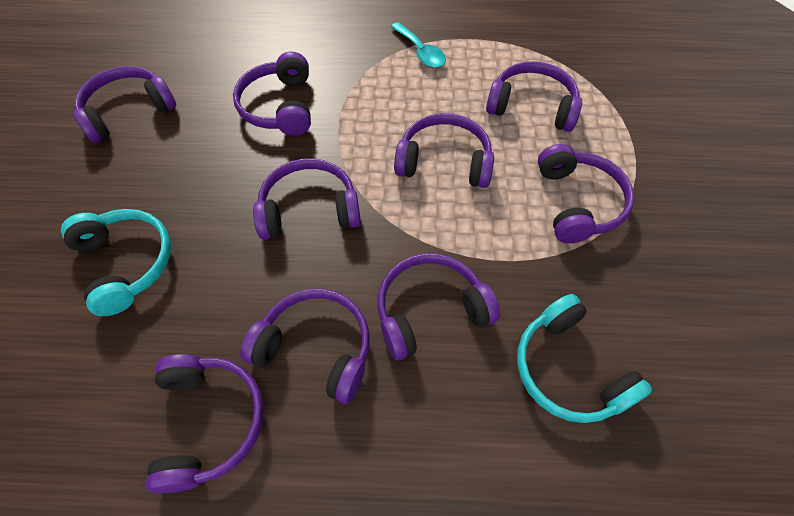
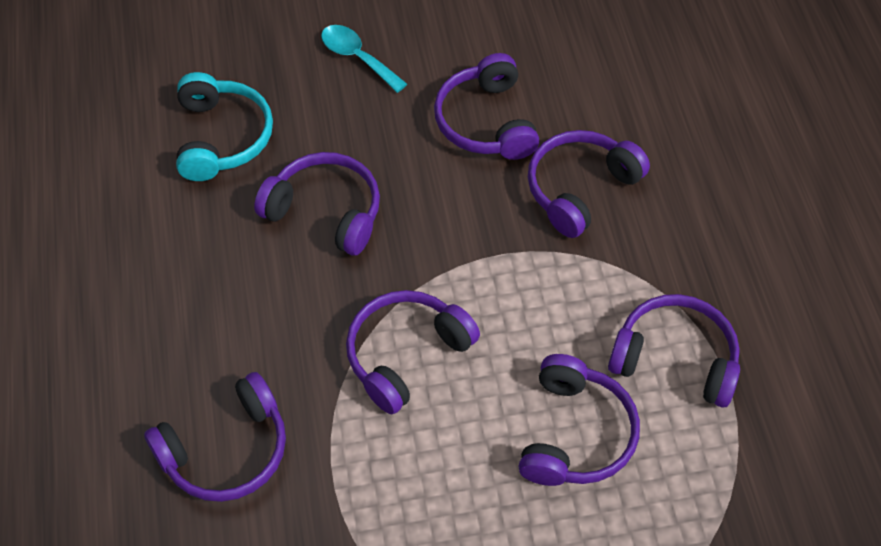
purple headphones: [73,66,176,143] [146,354,264,493] [233,52,311,136] [240,289,370,404] [253,158,361,240] [377,254,500,361] [394,113,494,188] [486,61,582,132] [538,144,635,243] = 9 -> [144,372,286,502] [254,152,380,255] [346,290,480,414] [434,53,539,160] [519,354,640,486] [528,130,650,238] [608,294,740,407] = 7
turquoise headphones: [61,209,171,316] [517,294,652,423] = 2 -> [176,72,273,181] = 1

